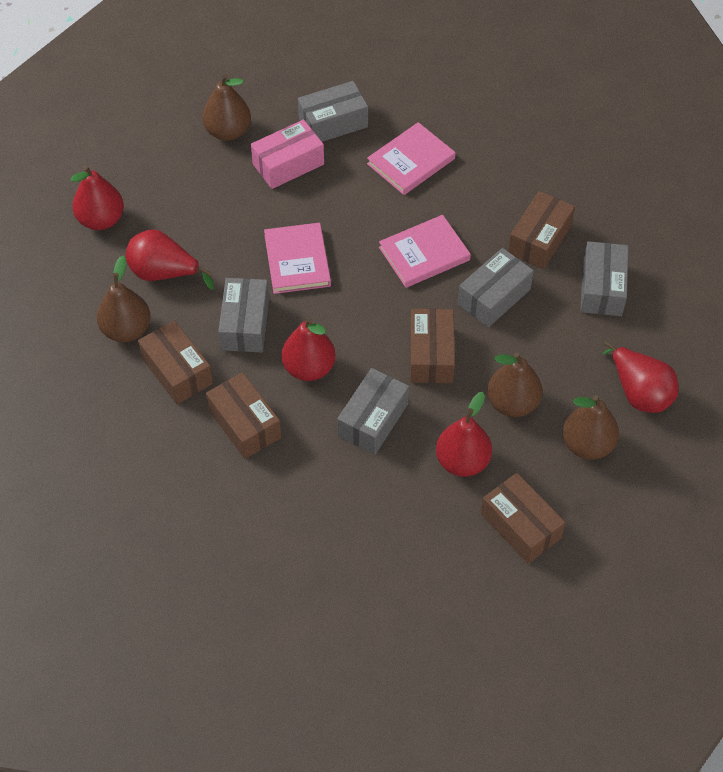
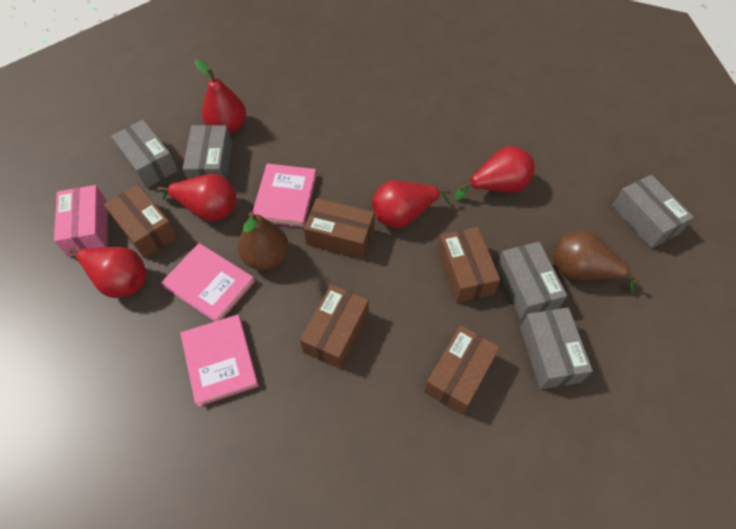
brown pear: [97,256,151,342] [202,74,251,141] [487,352,542,417] [563,395,619,460] = 4 -> [238,212,289,270] [553,230,642,294] = 2

